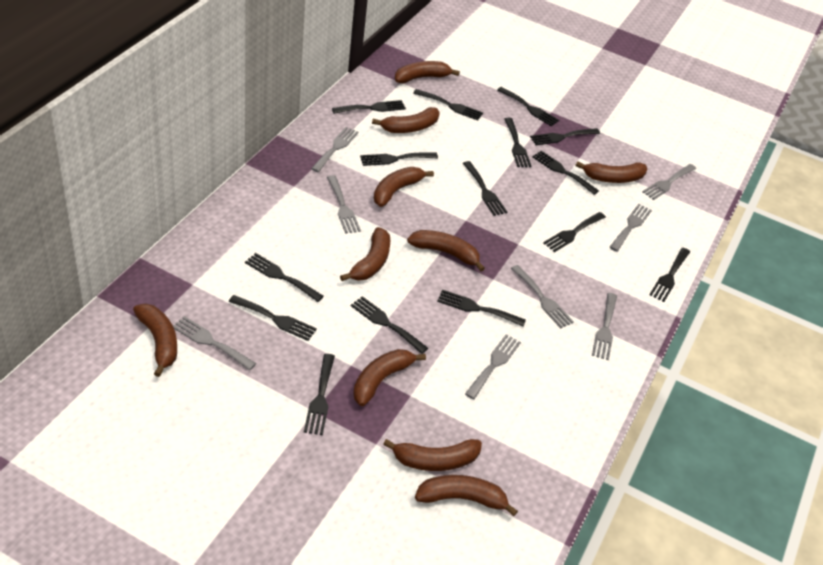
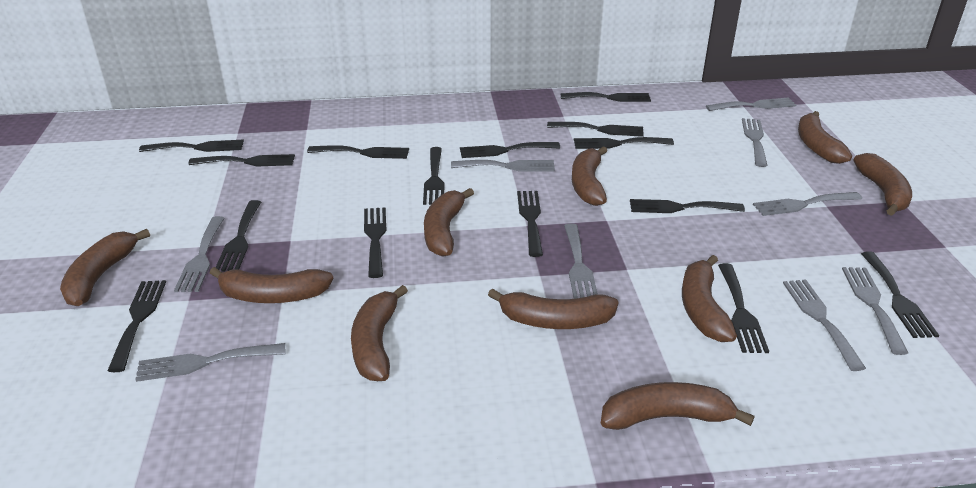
grey fork: [173,316,256,370] [311,127,358,172] [327,175,361,234] [465,334,521,399] [511,265,574,328] [592,293,617,360] [610,204,652,251] [642,164,696,200] = 8 -> [135,343,285,382] [174,216,225,292] [451,160,555,172] [564,223,598,299] [706,98,796,111] [742,118,768,167] [753,192,862,216] [783,279,866,371] [842,267,908,355] = 9

